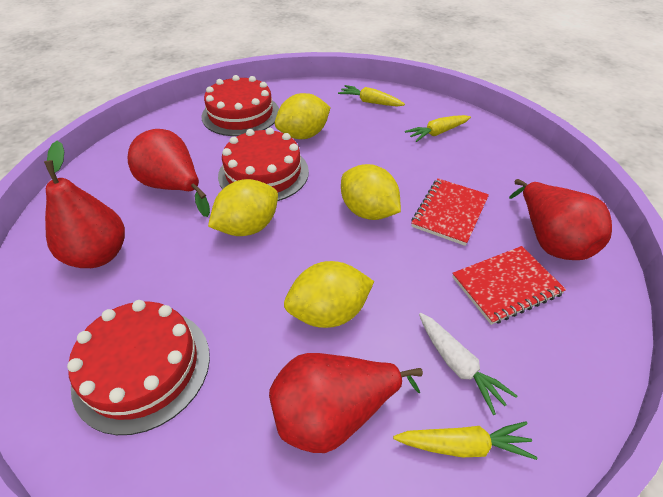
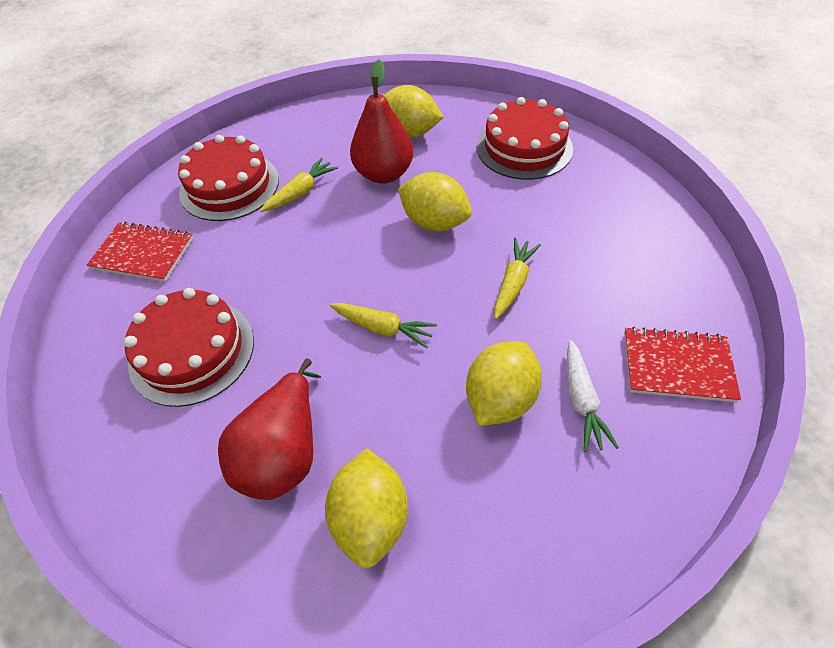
red pear: [44,141,125,268] [128,129,210,217] [269,353,423,453] [509,179,612,260] = 4 -> [218,358,321,500] [350,60,414,183] = 2

